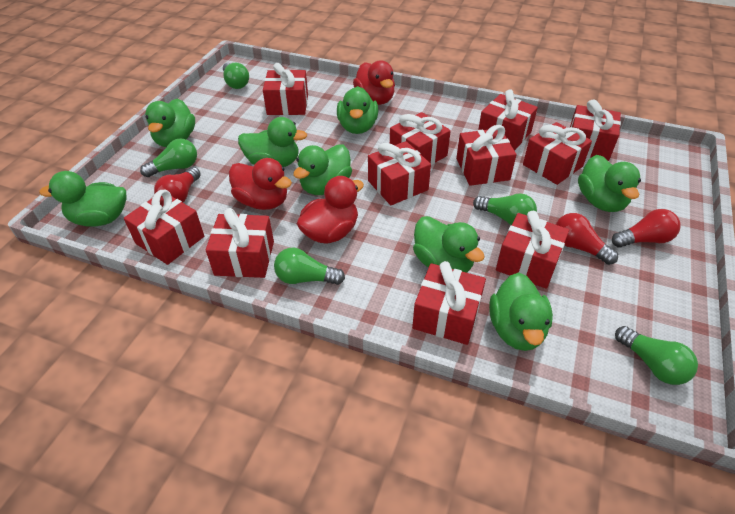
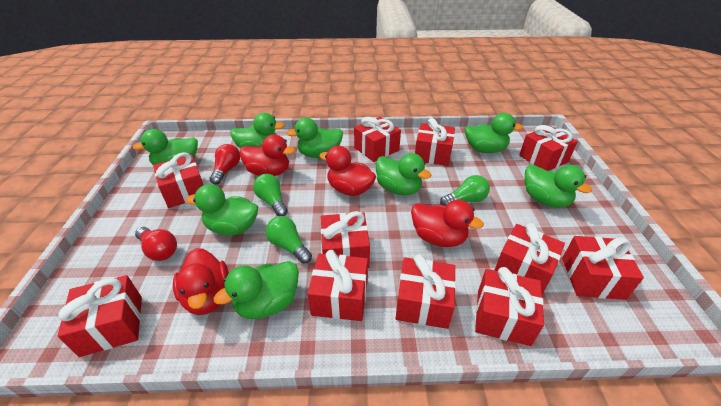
green light bulb: [140,138,197,177] [223,63,249,89] [274,247,345,285] [473,193,537,225] [615,326,698,385] = 5 -> [253,174,288,216] [266,216,312,264] [440,175,490,206] = 3
red duck: [229,158,292,210] [297,176,364,244] [353,61,395,105] = 3 -> [173,248,229,315] [239,134,295,176] [319,146,376,196] [411,200,484,247] = 4
red light bulb: [154,167,201,203] [556,213,618,265] [612,209,681,248] = 3 -> [135,227,177,261] [209,144,240,184] = 2

